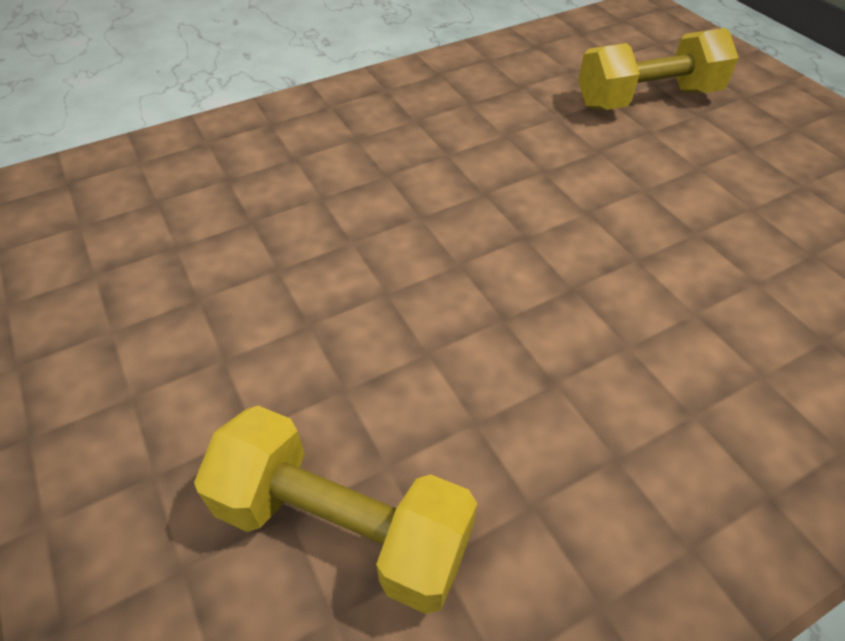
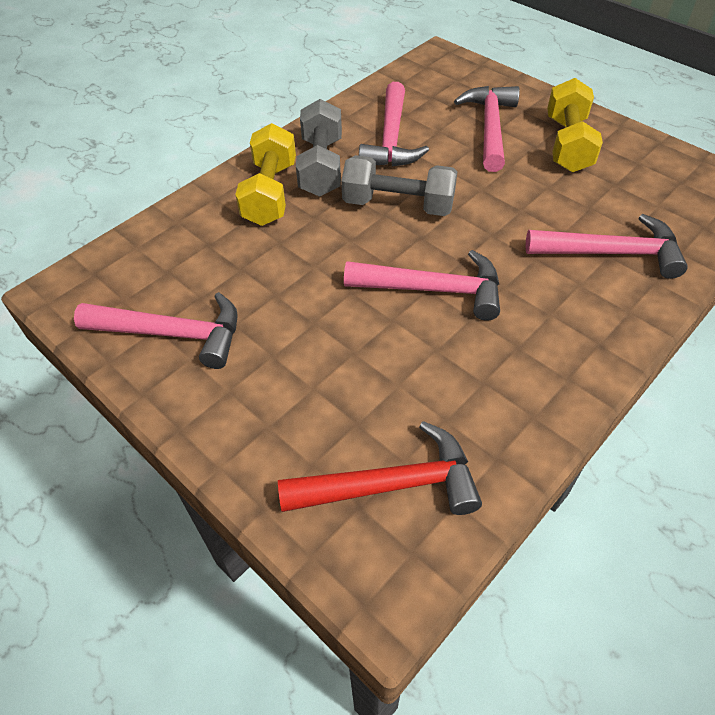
grey dumbbell: none = 0 -> [296,99,342,197] [341,155,457,216] = 2
pink hammer: none = 0 -> [74,292,238,369] [344,250,500,321] [359,82,429,167] [454,86,520,172] [525,214,688,279] = 5
red hammer: none = 0 -> [278,421,482,515] = 1

